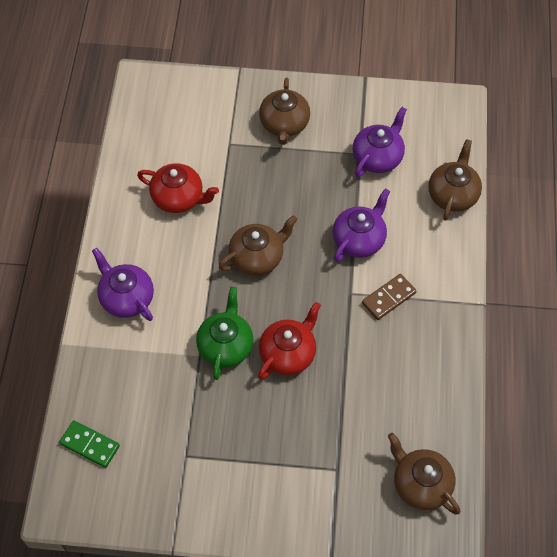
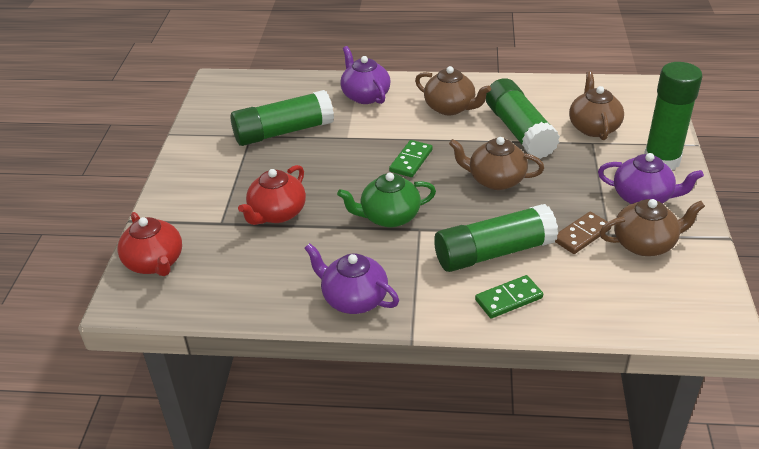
green domino: [59,420,120,468] = 1 -> [389,140,433,177] [475,275,543,318] = 2
green glue stick: none = 0 -> [230,90,334,146] [434,204,558,272] [486,78,560,159] [644,62,702,170] = 4

